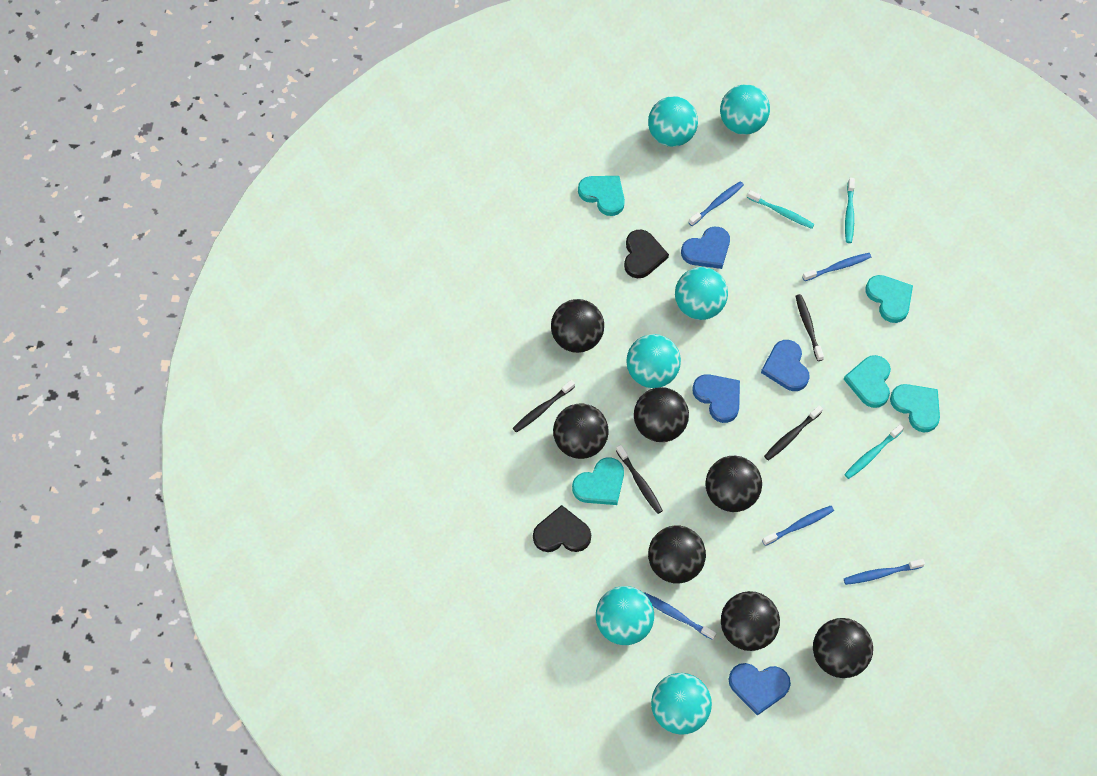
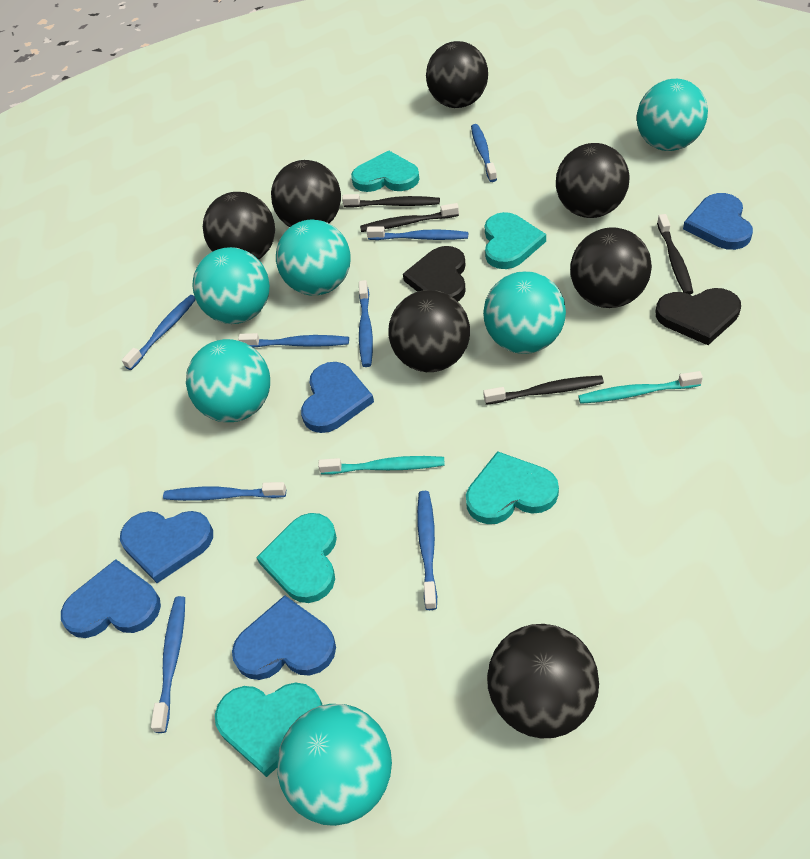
blue heart: [681,227,730,269] [692,374,740,423] [729,663,791,716] [761,340,810,391] = 4 -> [61,559,161,638] [120,511,213,583] [232,595,336,680] [301,362,374,433] [683,193,753,250] = 5
blue toothbrush: [644,592,717,640] [688,181,744,226] [762,506,834,546] [802,253,871,281] [844,559,925,585] = 5 -> [122,295,196,370] [151,596,185,733] [163,482,286,501] [238,333,349,348] [359,280,373,367] [366,226,468,240] [417,491,437,610] [471,124,497,182] = 8
turquoise toothbrush: [747,190,815,229] [844,424,904,479] [845,178,855,243] = 3 -> [318,456,445,474] [578,371,703,404] = 2

